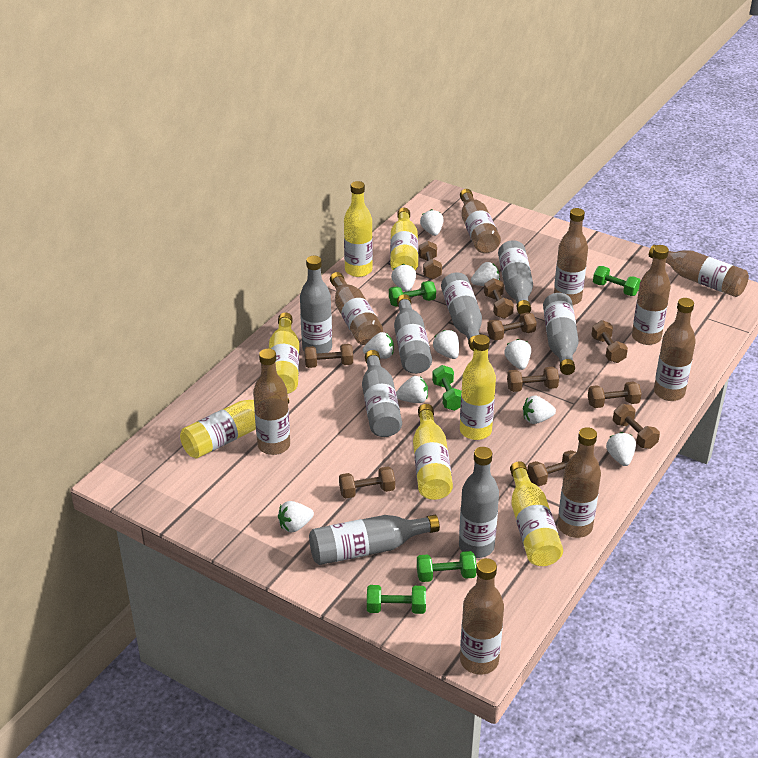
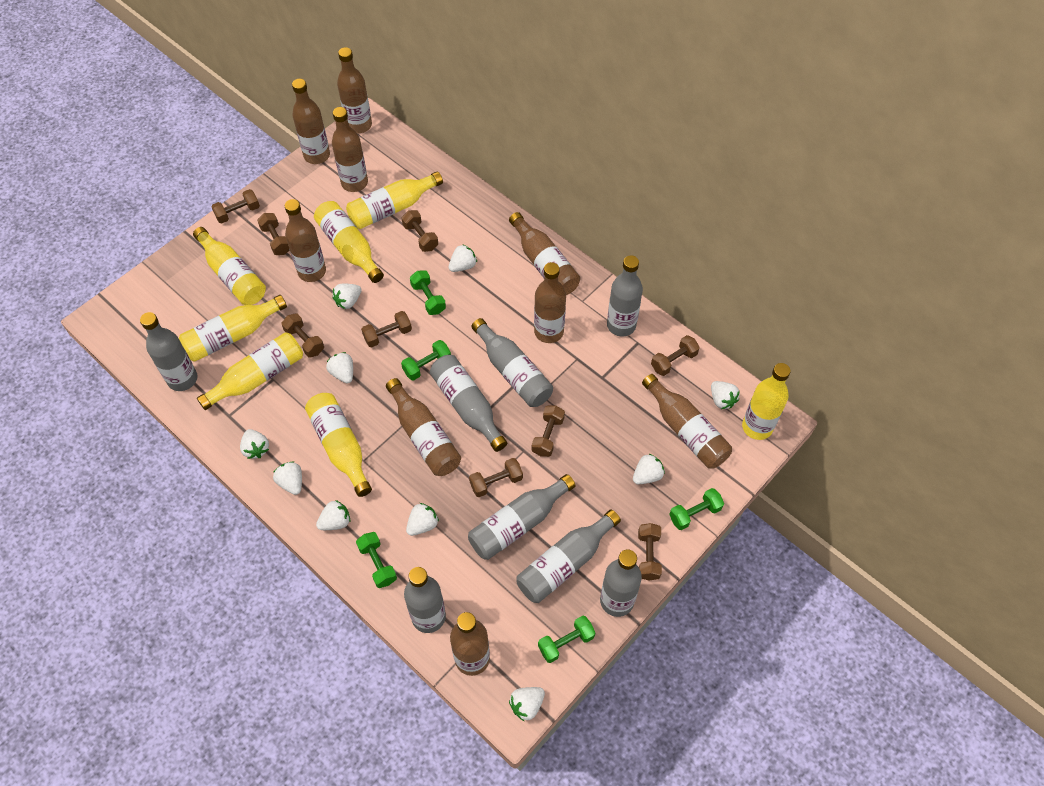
brown dumbbell: [304,344,353,368] [339,467,395,498] [419,241,442,280] [484,278,514,319] [487,312,537,340] [507,367,559,392] [527,450,576,486] [588,381,641,408] [591,320,628,363] [613,404,660,449] = 10 -> [211,189,260,223] [257,213,289,255] [282,313,324,357] [361,311,412,348] [402,210,438,252] [469,458,523,497] [532,405,565,457] [638,523,662,580] [651,335,700,376] = 9

